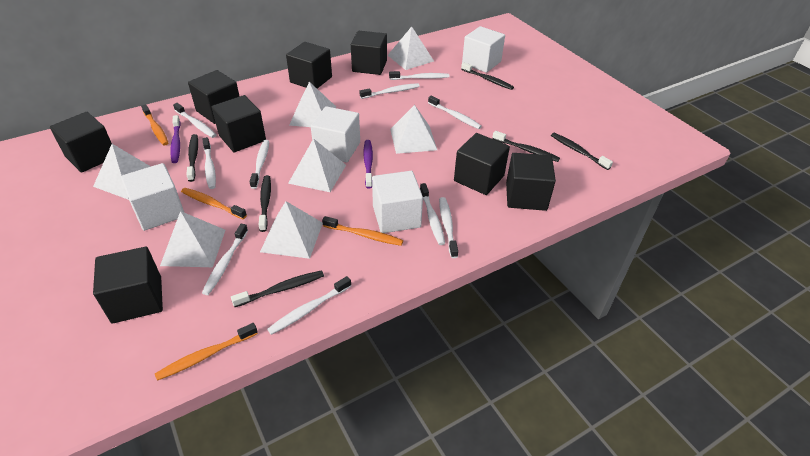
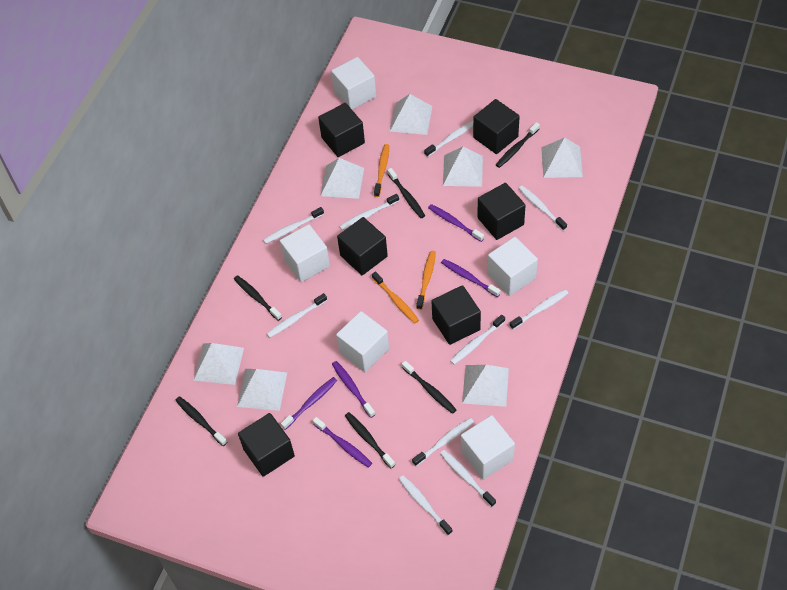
black cube: [50,112,112,173] [93,247,163,324] [188,70,240,124] [211,95,266,152] [286,42,332,88] [351,31,387,75] [454,133,510,195] [506,153,556,211] = 8 -> [238,413,295,477] [318,103,365,157] [337,217,388,275] [431,285,481,345] [473,99,520,154] [477,183,526,240] = 6
orange toothbrush: [141,104,168,146] [155,323,258,381] [181,188,247,219] [322,216,403,246] = 4 -> [372,271,419,323] [374,144,389,197] [416,251,436,310] = 3
purple toothbrush: [170,115,181,163] [363,140,373,189] = 2 -> [281,377,337,430] [313,417,372,468] [332,361,375,418] [428,204,484,242] [441,259,501,297] = 5
white cube: [121,163,184,231] [311,106,360,163] [372,171,423,233] [462,26,505,73] = 4 -> [280,224,330,282] [331,57,376,109] [336,311,389,372] [461,415,515,480] [487,237,538,296] = 5

